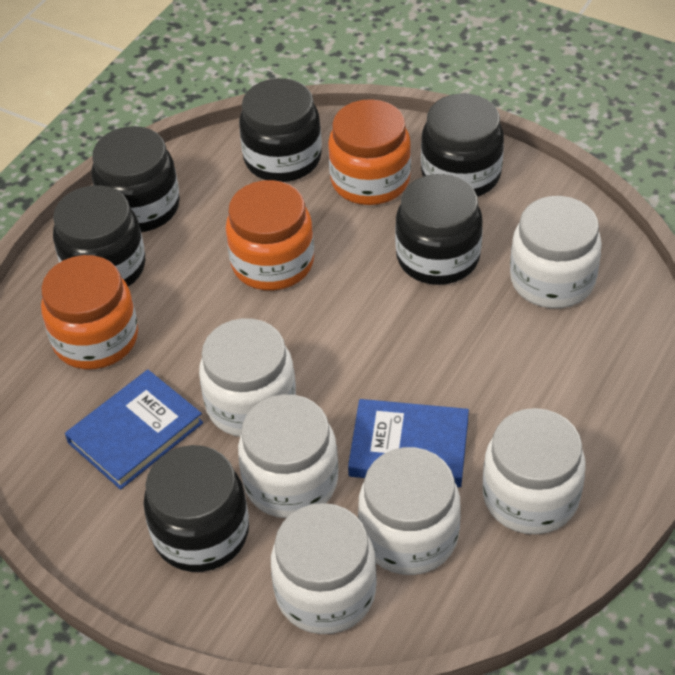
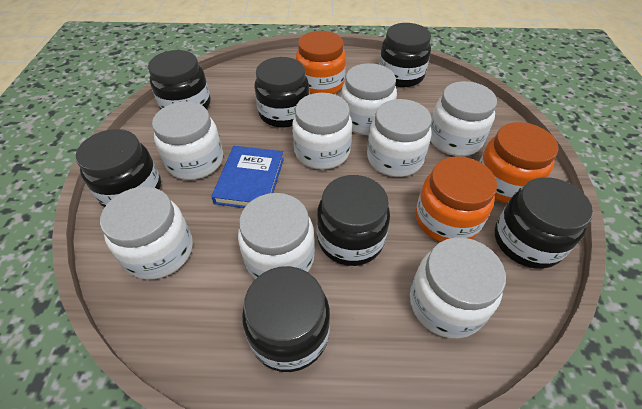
black jar: [53,185,145,287] [91,126,180,232] [143,445,249,572] [239,78,322,182] [395,174,483,285] [421,93,504,197] = 6 -> [76,129,161,207] [148,50,211,110] [242,266,330,372] [254,57,310,128] [317,175,390,266] [379,23,431,87] [495,177,593,269] = 7
blue book: [65,370,203,490] [348,399,469,487] = 2 -> [211,146,284,208] = 1
white jar: [199,318,296,437] [238,394,339,518] [271,503,377,634] [358,447,461,575] [483,408,586,534] [510,196,602,308] = 6 -> [100,187,193,280] [152,101,223,180] [238,193,315,279] [292,93,352,170] [341,63,397,135] [367,99,432,177] [410,237,506,339] [430,81,497,156] = 8

